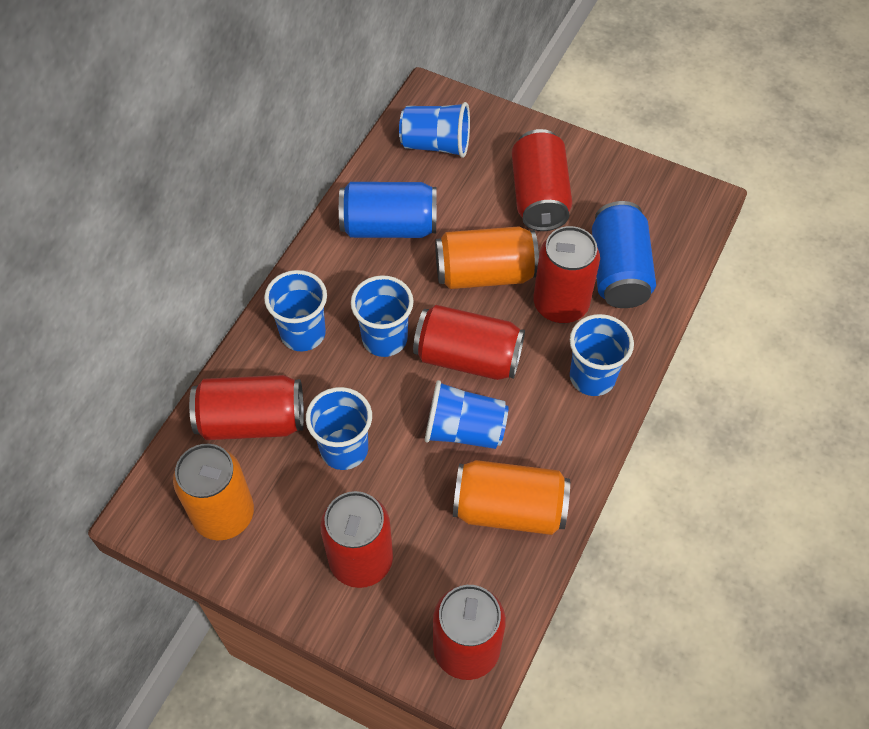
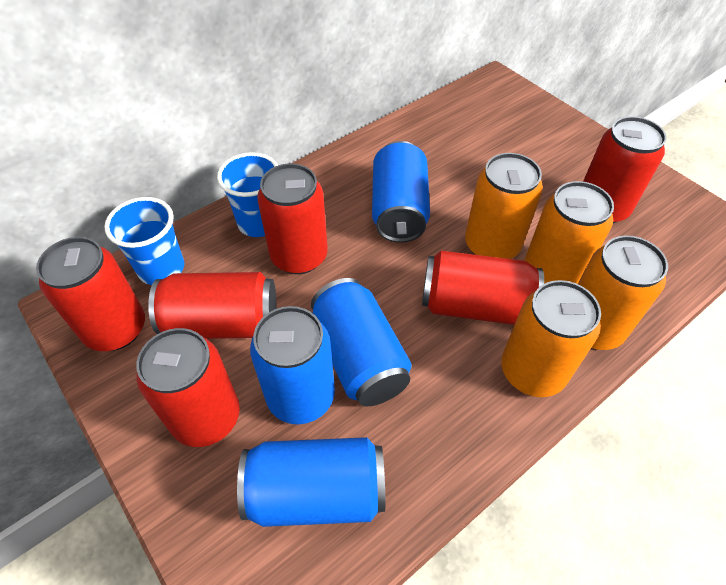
blue can: [339,182,437,238] [592,201,656,308] = 2 -> [237,437,385,527] [250,306,335,424] [311,278,412,406] [372,141,430,243] = 4
blue cup: [264,270,327,351] [306,387,372,470] [351,275,414,357] [399,102,470,158] [425,380,509,449] [570,314,634,396] = 6 -> [104,197,184,285] [217,152,278,237] = 2
orange can: [173,444,254,540] [435,226,539,289] [453,460,570,535] = 3 -> [465,153,543,259] [501,280,601,397] [524,181,614,284] [578,235,668,350] = 4

